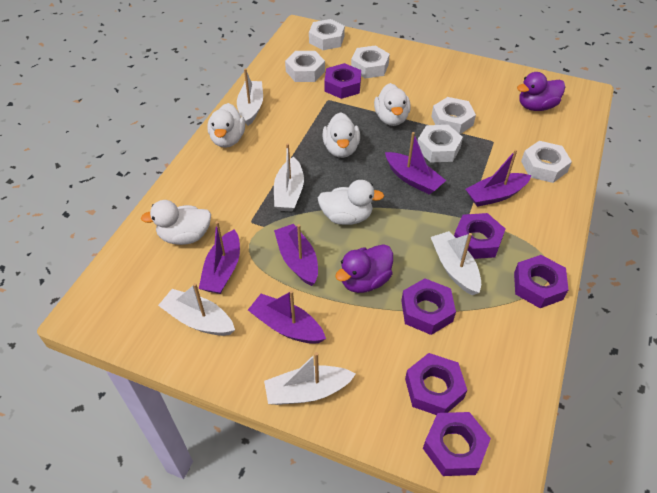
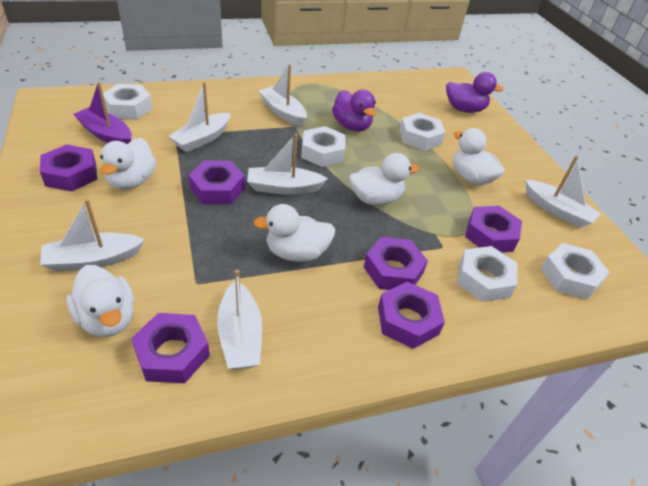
purple boat: [199,221,240,294] [248,290,326,344] [274,224,318,286] [385,132,446,195] [466,150,531,207] = 5 -> [73,82,132,144] = 1
white boat: [158,283,235,336] [237,68,263,126] [264,352,356,405] [274,143,304,212] [431,231,481,295] = 5 -> [40,199,145,272] [168,82,231,152] [217,270,262,369] [247,134,328,195] [259,64,307,126] [525,155,601,228] = 6
white nut: [285,51,325,82] [309,19,345,50] [351,45,390,79] [418,125,463,162] [431,97,476,134] [521,141,572,183] = 6 -> [103,84,153,119] [301,126,346,167] [400,113,445,151] [457,246,517,302] [541,243,610,299] = 5

